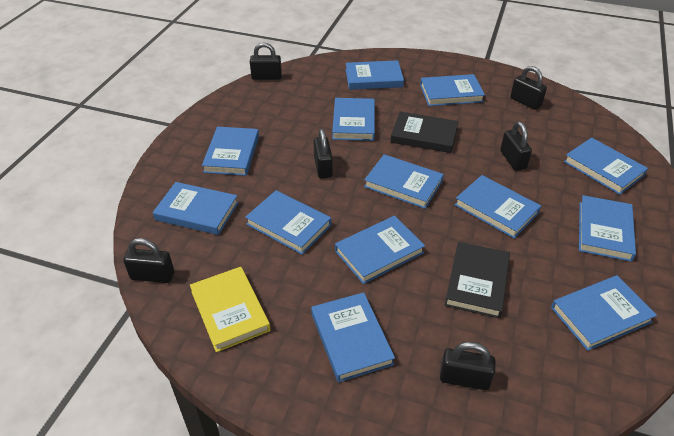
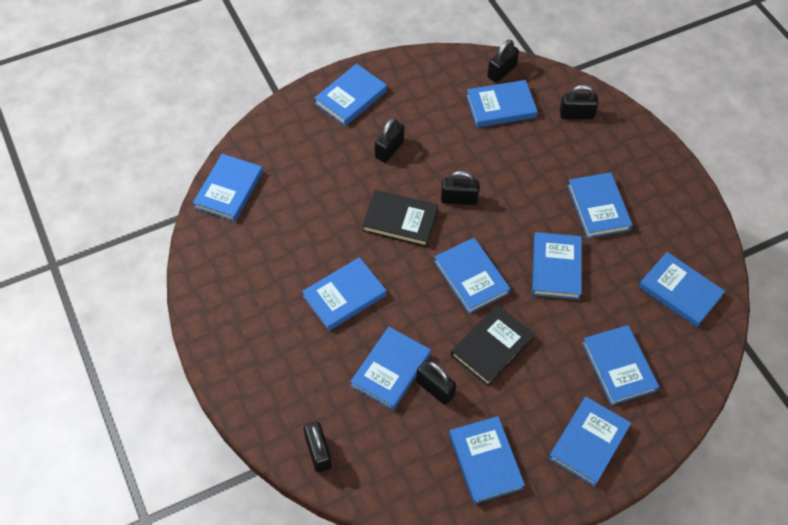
blue book: [153,182,238,235] [202,127,259,176] [245,190,331,254] [311,292,395,382] [332,98,375,141] [335,216,425,284] [346,60,404,90] [364,154,444,209] [420,74,485,106] [455,175,541,239] [551,275,657,351] [564,137,648,195] [579,195,636,262] = 13 -> [193,154,263,222] [302,257,386,331] [314,64,387,126] [350,327,431,411] [434,238,510,314] [449,416,525,504] [466,80,538,127] [532,232,582,300] [549,397,631,487] [567,172,633,238] [582,325,659,405] [639,252,725,327] = 12
yellow book: [190,267,271,352] = 1 -> none = 0

